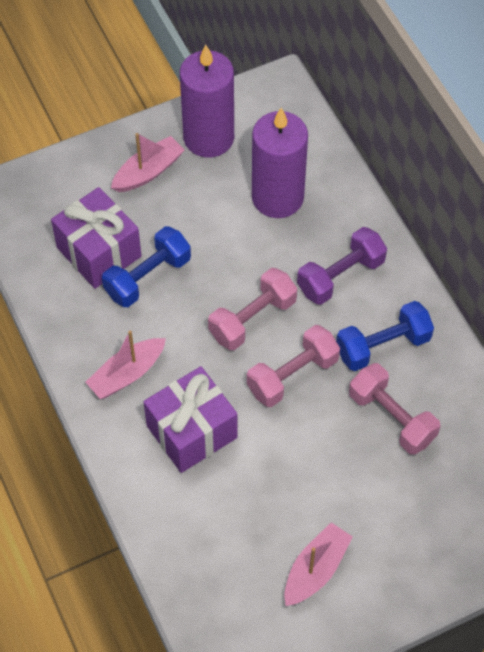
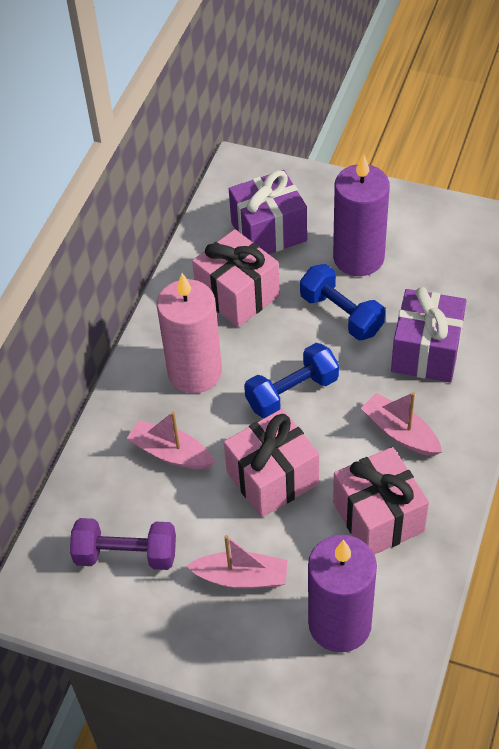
pink candle: none = 0 -> [157,273,222,393] = 1
pink dumbbell: [208,268,297,350] [247,325,340,407] [349,363,440,455] = 3 -> none = 0
pink gift: none = 0 -> [192,229,280,327] [224,409,319,518] [333,447,429,555] = 3

